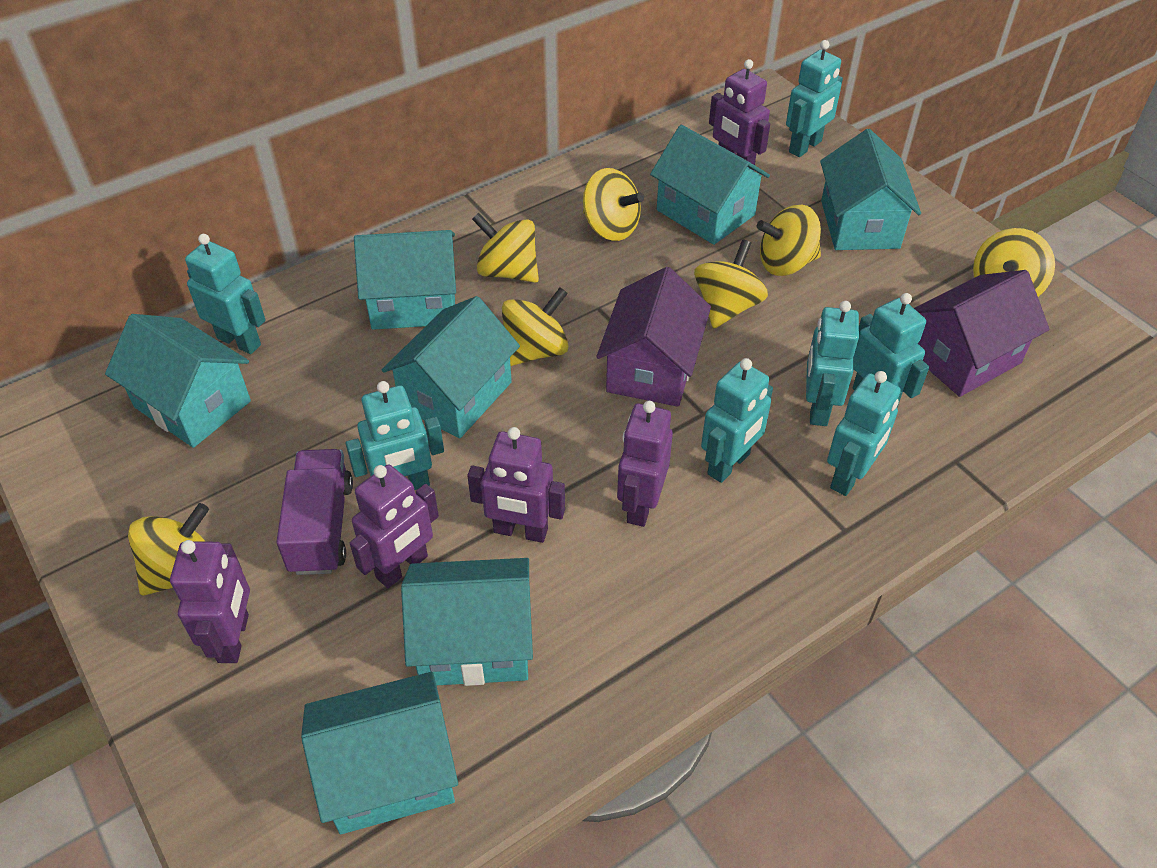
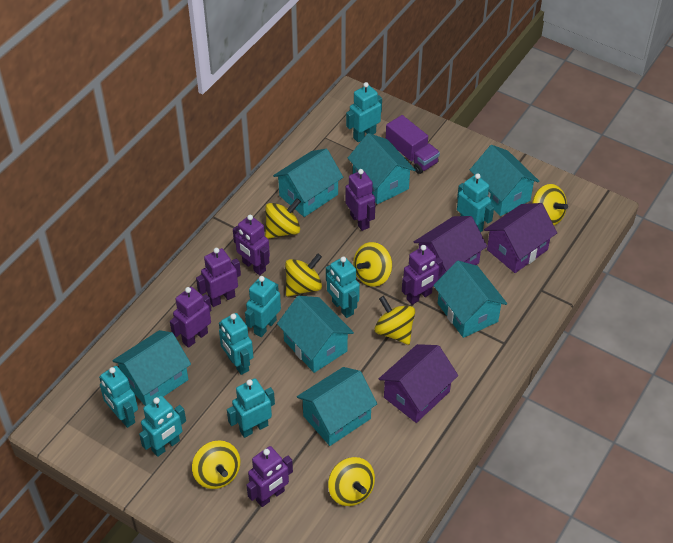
purple house: [597,267,711,407] [914,270,1049,397] = 2 -> [379,344,458,423] [414,216,487,280] [484,203,557,273] = 3
purple robot: [170,540,250,663] [350,465,439,588] [467,427,565,543] [617,401,673,527] [709,59,770,171] = 5 -> [170,287,211,348] [196,248,241,307] [233,215,270,275] [247,446,293,507] [345,169,375,231] [402,245,443,305] = 6
turquoise robot: [185,234,266,354] [345,381,444,490] [701,358,773,483] [786,40,843,157] [806,301,859,426] [827,371,901,496] [853,293,929,407] = 7 -> [99,366,138,428] [139,396,186,457] [219,313,253,375] [227,378,275,438] [245,276,281,337] [326,256,360,318] [346,82,382,142] [457,173,494,232] = 8

